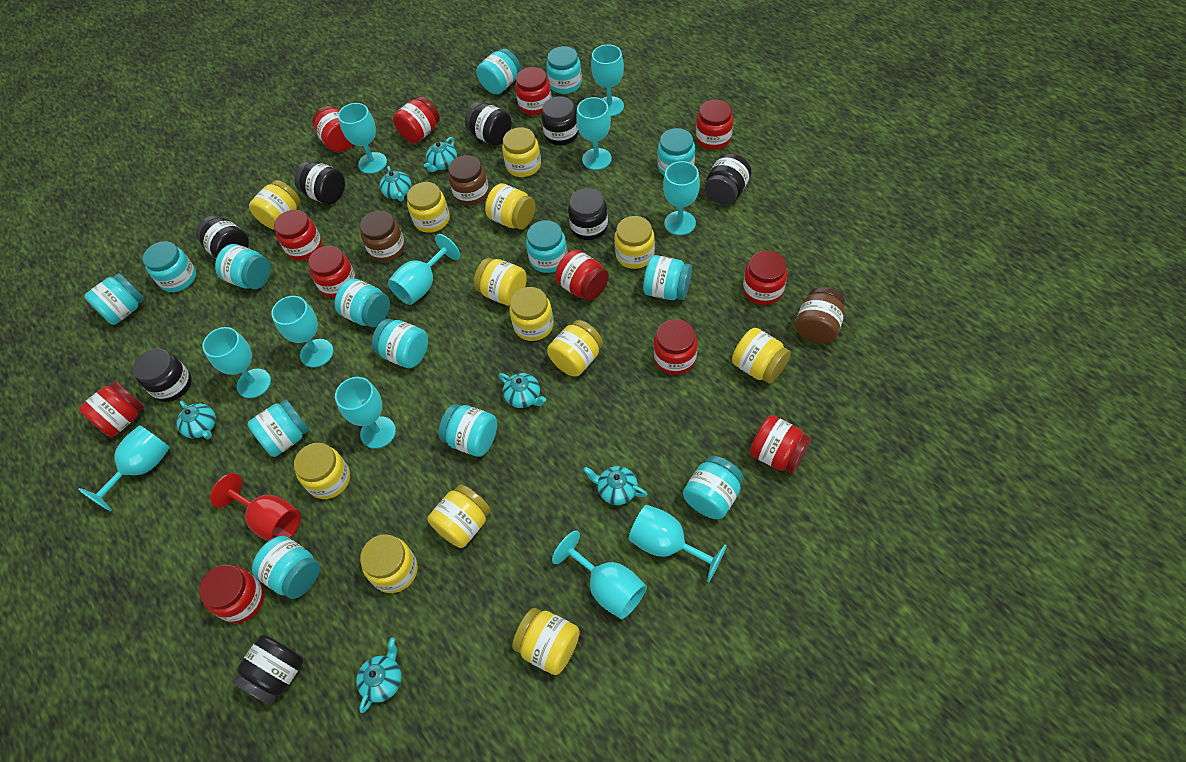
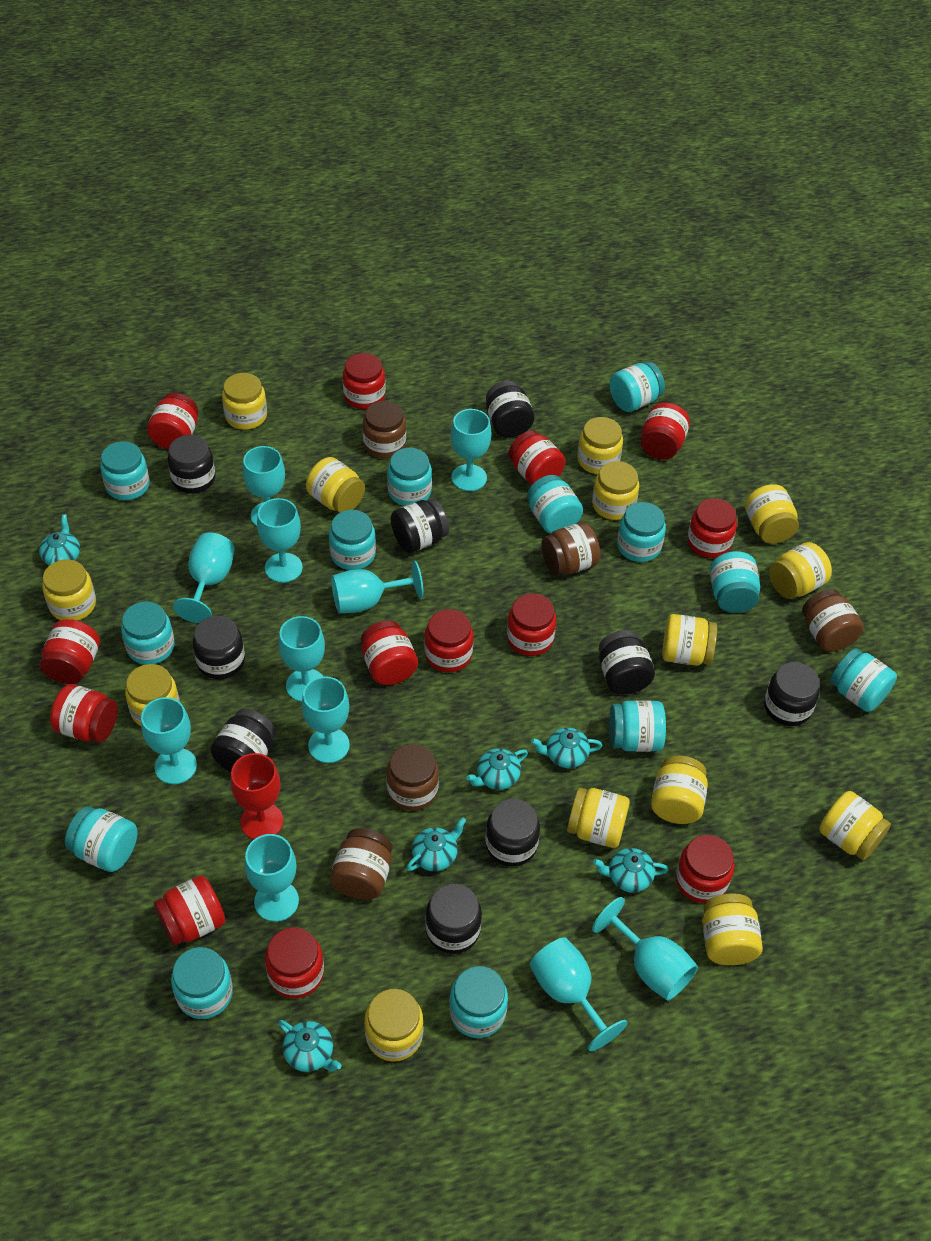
black jar: [133,348,192,402] [196,215,249,258] [232,634,304,705] [294,161,345,205] [465,102,512,146] [541,96,579,145] [568,188,608,240] [705,153,752,205] = 8 -> [168,435,215,494] [193,616,245,679] [210,709,276,772] [391,499,449,553] [425,884,482,954] [485,799,540,867] [486,381,534,437] [599,630,655,694] [764,662,820,726] = 9
brown jar: [360,211,405,262] [448,155,489,206] [795,287,845,344] = 3 -> [330,828,392,900] [363,401,406,458] [386,744,439,811] [541,522,600,575] [802,589,864,652] = 5
red jar: [79,381,144,437] [199,565,265,623] [274,210,322,260] [308,246,356,298] [312,106,353,152] [393,96,440,143] [515,67,552,115] [555,250,609,301] [654,319,698,375] [696,100,733,150] [743,250,787,305] [750,415,811,474] = 12 -> [40,619,100,684] [50,684,118,743] [147,393,198,450] [154,875,225,946] [265,927,324,999] [343,353,386,409] [361,621,418,685] [424,609,473,672] [507,593,556,656] [509,431,565,485] [641,403,690,460] [676,835,735,903] [687,498,737,558] = 13
turquoise jar: [84,273,144,325] [143,241,196,292] [215,244,271,289] [248,399,309,457] [252,536,320,599] [335,278,390,327] [372,319,428,368] [439,404,497,457] [477,48,521,94] [526,220,567,273] [546,46,582,94] [643,255,692,300] [658,128,695,175] [683,456,744,519] = 14 -> [65,806,138,872] [100,441,150,500] [121,601,175,665] [171,947,233,1019] [329,510,376,570] [387,448,432,506] [449,966,508,1038] [527,475,583,534] [609,700,666,752] [610,362,665,412] [617,502,666,562] [710,551,760,613] [830,648,897,712] = 13
yellow jar: [249,180,300,230] [294,443,350,499] [360,534,418,593] [407,182,450,233] [428,484,491,548] [474,258,527,306] [485,183,535,230] [502,127,541,177] [509,287,554,341] [512,608,580,675] [547,320,603,376] [614,216,655,269] [732,328,791,384] = 13 -> [42,559,96,621] [125,664,180,726] [222,373,267,430] [306,457,365,513] [364,989,423,1062] [567,788,630,848] [577,417,623,474] [592,461,639,520] [651,756,708,824] [662,614,717,666] [702,894,763,965] [745,484,799,544] [769,542,832,599] [819,791,891,860] = 14

